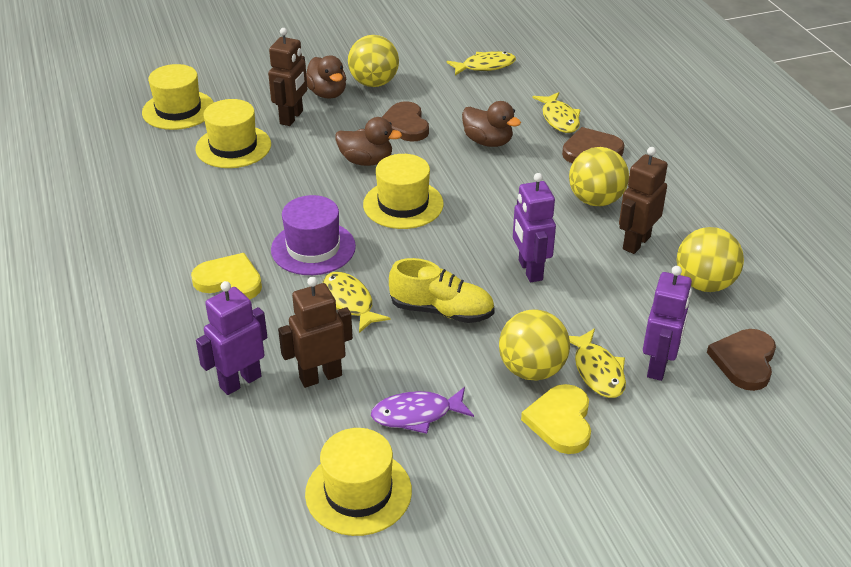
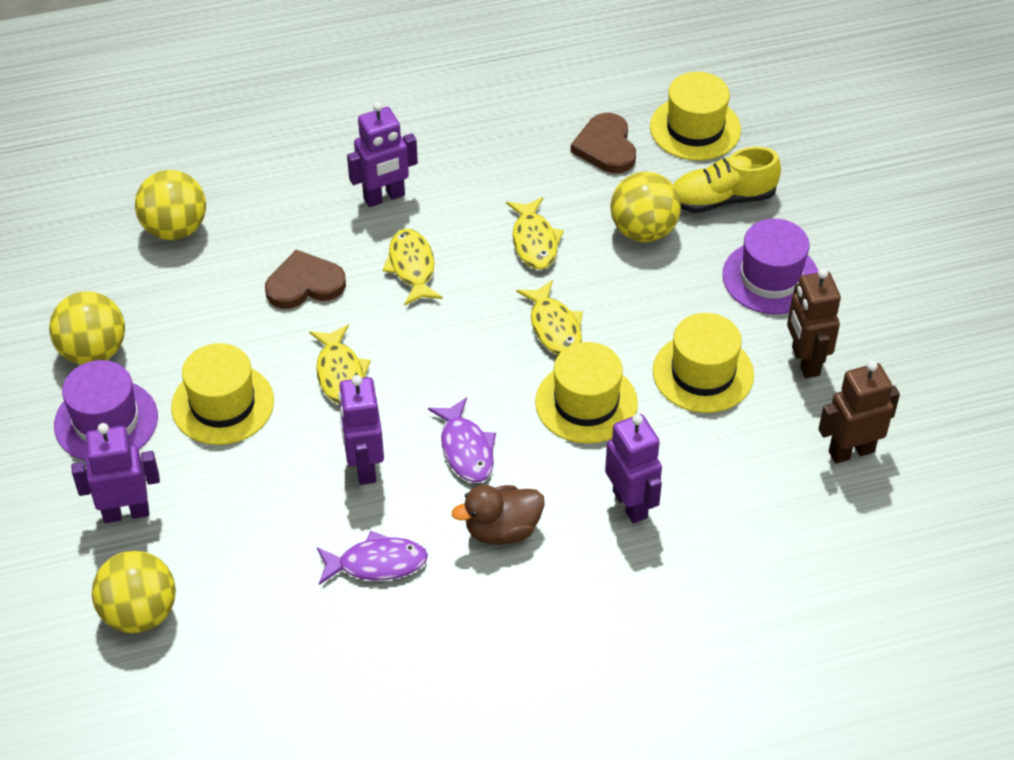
brown duck: [306,55,346,99] [335,117,402,166] [462,101,521,147] = 3 -> [452,485,545,544] = 1
brown heart: [382,101,429,141] [562,127,624,163] [707,329,776,391] = 3 -> [265,250,346,309] [570,113,636,173] = 2
brown robot: [268,28,307,126] [278,277,353,388] [619,147,668,254] = 3 -> [787,268,841,378] [819,360,900,464] = 2
purple fish: [371,387,474,434] = 1 -> [317,531,428,585] [428,397,496,483] = 2
purple hat: [271,195,356,275] = 1 -> [54,360,158,461] [722,219,818,314] = 2
purple robot: [196,281,267,395] [513,173,556,282] [643,266,692,381] = 3 -> [71,423,160,523] [338,375,384,485] [347,102,418,207] [605,414,662,524] = 4
yellow heart: [191,253,262,299] [521,384,591,454] = 2 -> none = 0

